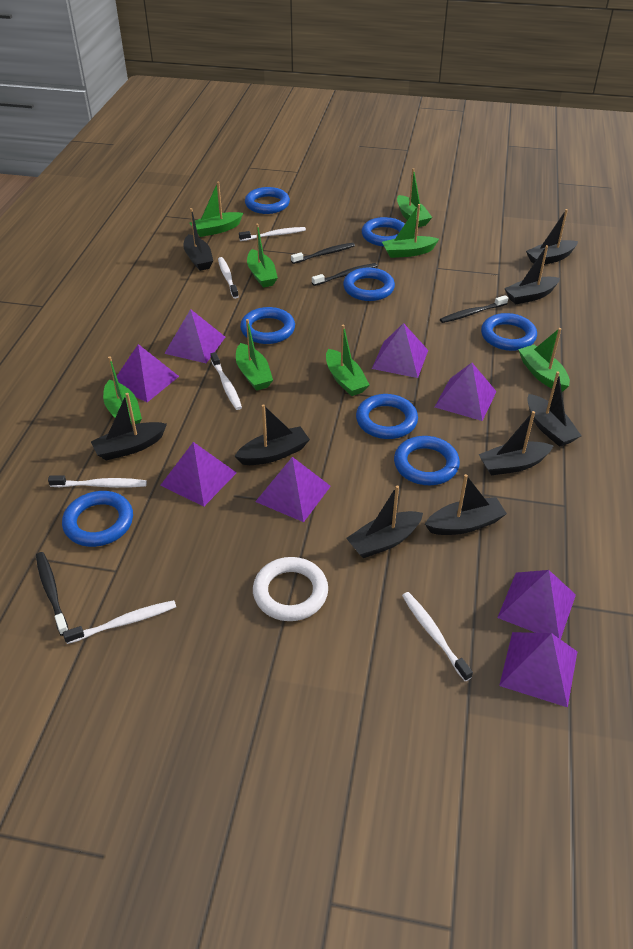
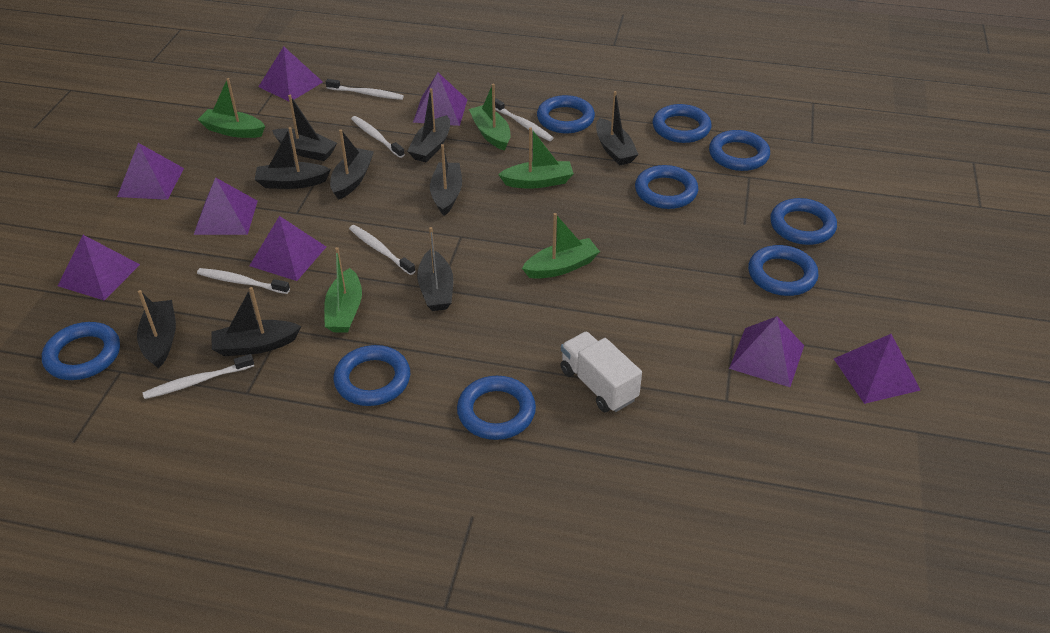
black toothbrush: [36,552,69,636] [291,243,355,264] [312,263,377,286] [440,295,508,323] = 4 -> none = 0
blue ring: [62,491,133,547] [240,307,295,344] [245,187,290,214] [343,268,395,301] [356,394,418,439] [362,217,405,246] [394,436,460,485] [481,313,537,351] = 8 -> [42,322,120,380] [334,345,410,406] [457,376,536,440] [537,95,595,133] [635,165,698,209] [653,104,711,143] [709,130,770,171] [748,245,818,296] [770,198,837,245] = 9
green boat: [103,356,142,425] [190,182,243,237] [236,319,273,391] [247,224,278,288] [326,325,370,396] [382,204,439,258] [397,168,432,227] [518,328,570,392] = 8 -> [198,78,265,138] [324,247,362,333] [469,84,510,151] [498,127,574,189] [522,213,600,279] = 5
white ring: [253,557,328,621] = 1 -> none = 0
white truck: none = 0 -> [560,331,642,412] = 1

